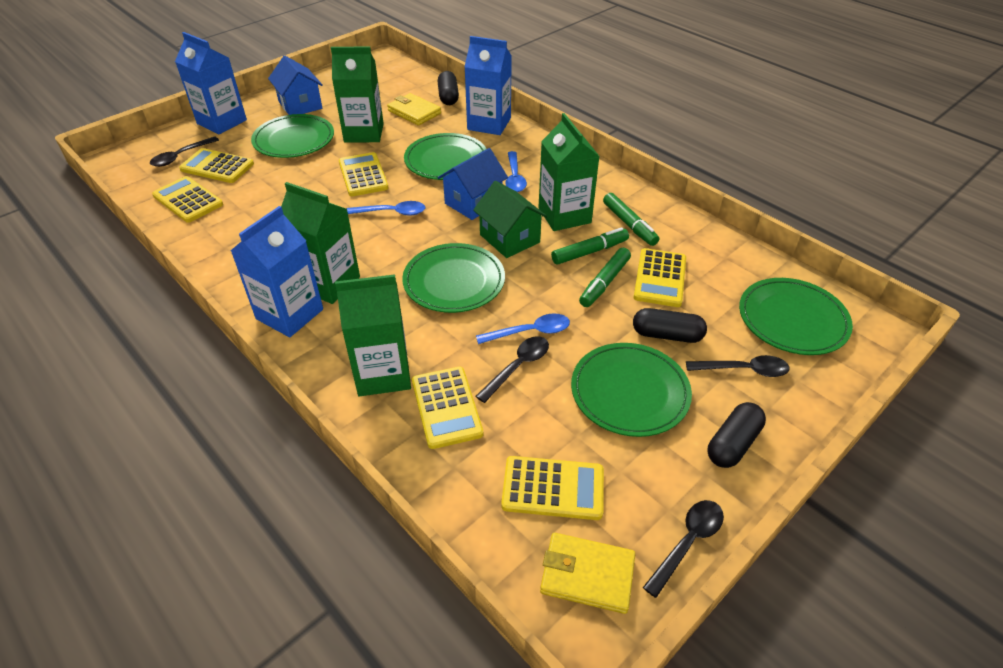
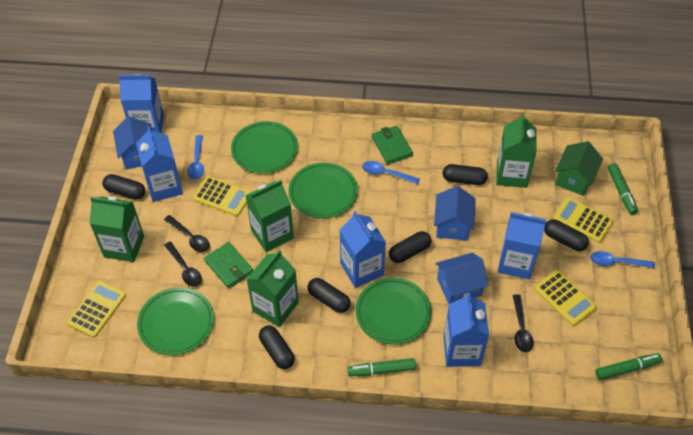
black capsule: [438,71,459,105] [633,308,707,343] [708,402,766,468] = 3 -> [102,174,145,200] [259,325,295,369] [307,278,351,313] [389,231,431,263] [443,164,488,185] [544,219,589,251] = 6
black spoon: [150,136,219,167] [475,336,549,403] [643,500,724,598] [686,355,789,377] = 4 -> [164,215,210,252] [164,241,202,287] [513,294,534,352] = 3
blue carton: [175,32,247,134] [231,206,323,337] [465,36,512,135] = 3 -> [118,74,164,133] [136,126,183,202] [339,211,386,288] [443,292,489,367] [498,212,546,279] = 5
blue house: [268,56,323,115] [438,148,508,220] = 2 -> [113,116,151,170] [434,186,476,240] [435,253,489,304] = 3
green plate: [251,114,334,158] [402,243,505,313] [404,133,487,180] [571,343,692,437] [739,278,853,355] = 5 -> [137,287,214,355] [231,121,298,174] [289,163,358,219] [355,278,431,345] = 4
green wallet: none = 0 -> [204,242,253,289] [372,126,413,165] = 2
yellow calculator: [152,176,223,223] [179,148,254,183] [339,152,389,196] [412,367,483,449] [501,456,604,520] [634,248,686,307] = 6 -> [67,281,126,338] [193,176,251,216] [535,270,597,326] [553,197,614,243] = 4
yellow wallet: [387,93,441,125] [540,533,635,614] = 2 -> none = 0

